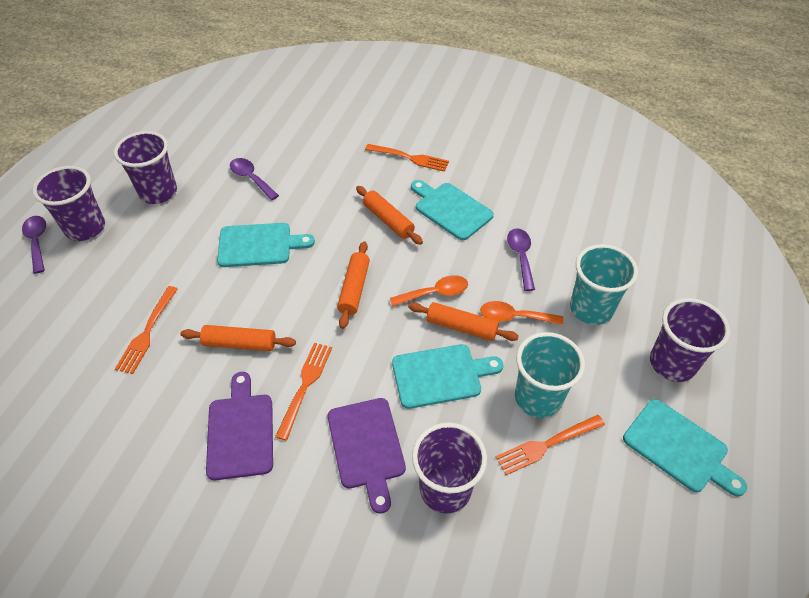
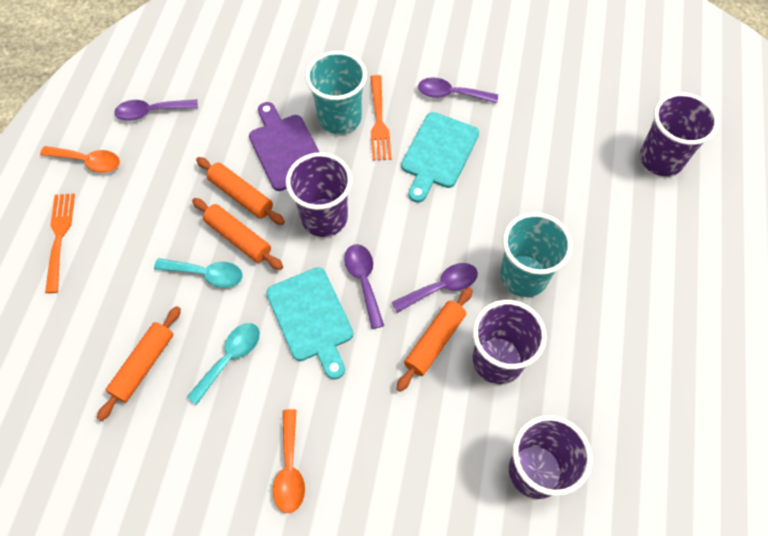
orange fork: [115,286,178,374] [275,343,332,441] [365,144,449,172] [495,415,605,475] = 4 -> [45,193,75,293] [370,75,391,161] = 2
purple cutting board: [206,372,273,480] [327,398,406,514] = 2 -> [249,102,320,191] = 1
purple spoon: [22,216,46,274] [230,158,279,200] [507,228,535,291] = 3 -> [114,100,198,121] [344,244,384,329] [391,263,478,313] [418,78,498,103] = 4
turquoise cutting board: [217,223,315,267] [392,344,504,409] [411,180,494,240] [623,399,747,497] = 4 -> [266,267,353,380] [401,112,479,203] = 2
turquoise spoon: none = 0 -> [154,258,243,288] [187,323,260,405] = 2

